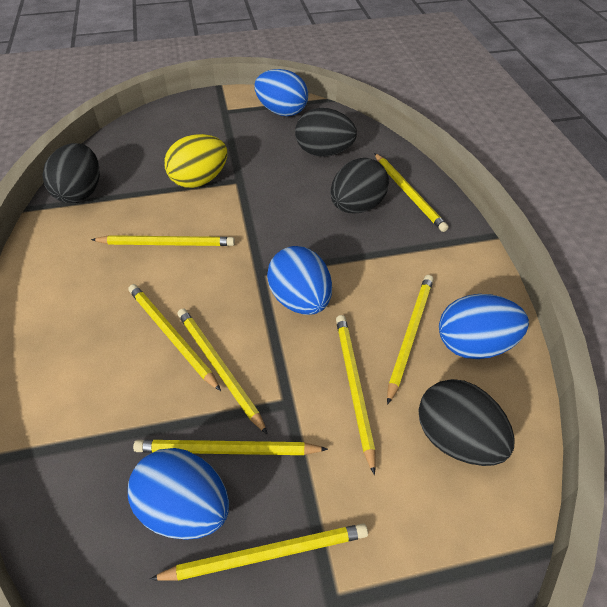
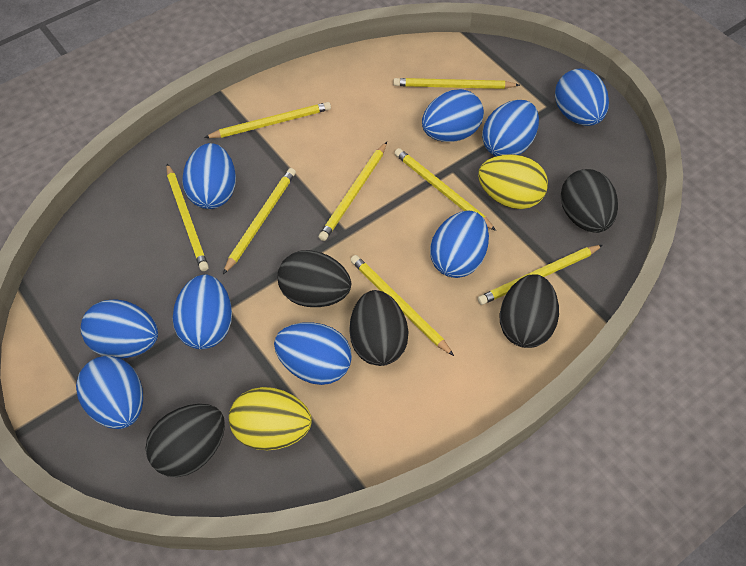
black egg: [42,143,100,203] [295,108,357,157] [330,158,389,214] [419,379,515,466] = 4 -> [146,404,225,477] [277,250,351,307] [350,290,408,366] [500,274,559,348] [560,169,618,233] = 5
blue egg: [128,448,229,540] [255,69,308,116] [267,246,332,315] [439,294,529,359] = 4 -> [76,356,143,429] [81,300,158,358] [173,275,232,349] [182,143,236,209] [274,322,352,385] [422,89,484,142] [430,210,489,278] [482,100,539,156] [555,68,609,126] = 9
yellow egg: [164,134,227,188] = 1 -> [229,387,312,450] [478,154,548,209] = 2

